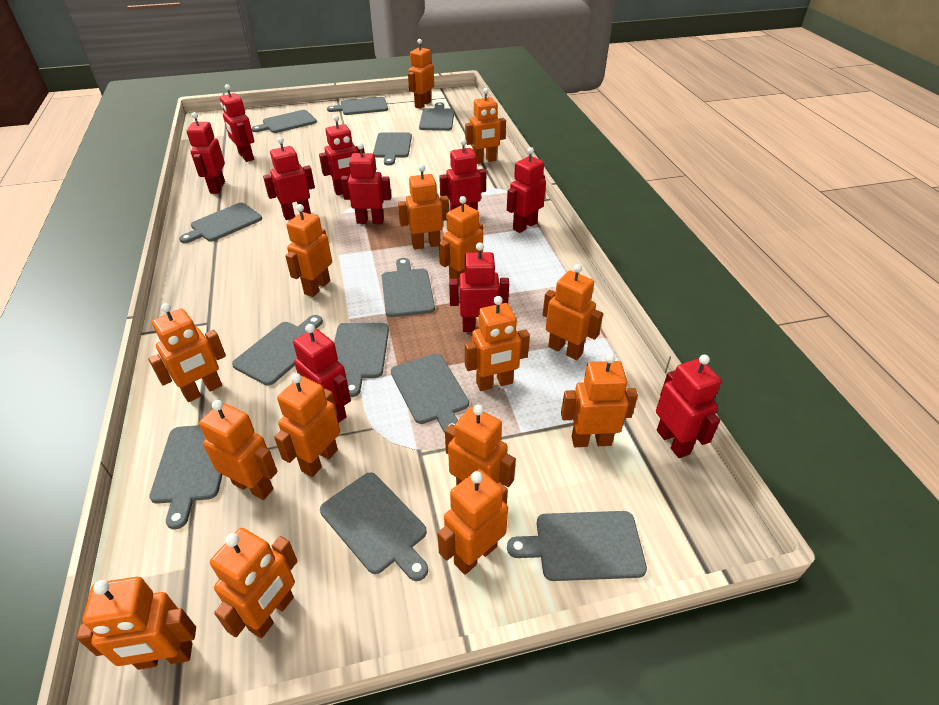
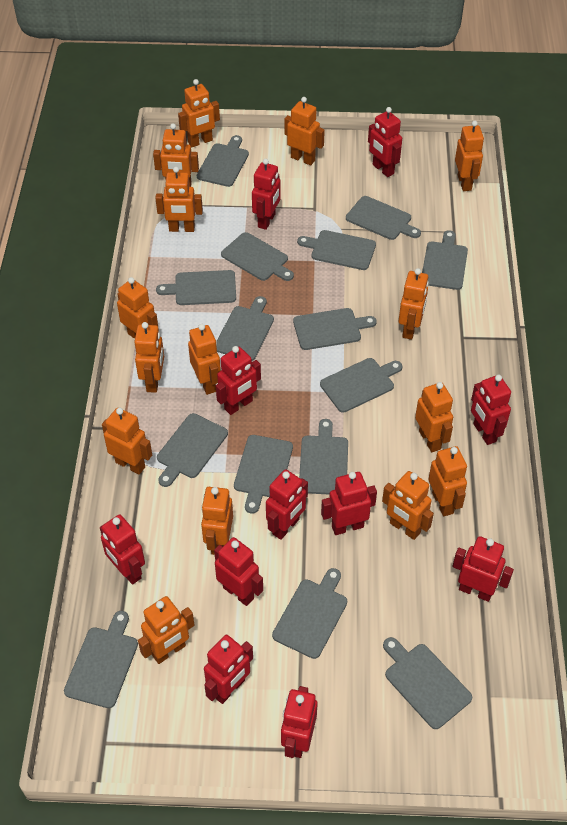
grey cutting board: [149,425,223,530] [179,203,262,243] [232,315,323,386] [251,110,317,133] [320,472,428,581] [327,97,388,115] [334,323,389,397] [373,132,412,165] [382,258,435,317] [391,354,469,433] [419,102,454,131] [507,511,647,581] = 12 -> [64,611,138,708] [156,270,236,305] [157,413,228,487] [197,135,249,187] [216,296,274,361] [221,232,294,281] [234,435,293,514] [272,568,347,659] [293,308,377,350] [297,230,376,270] [299,419,348,495] [320,358,402,412] [346,196,421,240] [383,637,472,729] [422,230,468,290] = 15
red robot: [187,112,225,194] [220,84,254,162] [263,137,315,220] [293,324,351,423] [319,115,365,195] [341,143,391,224] [439,138,487,211] [449,242,509,332] [507,147,546,233] [656,355,721,458] = 10 -> [100,514,145,585] [204,635,253,704] [214,537,263,606] [216,346,261,415] [252,159,281,230] [266,469,308,540] [281,686,318,758] [321,472,377,535] [368,107,402,177] [453,536,514,602] [471,375,511,445] = 11

